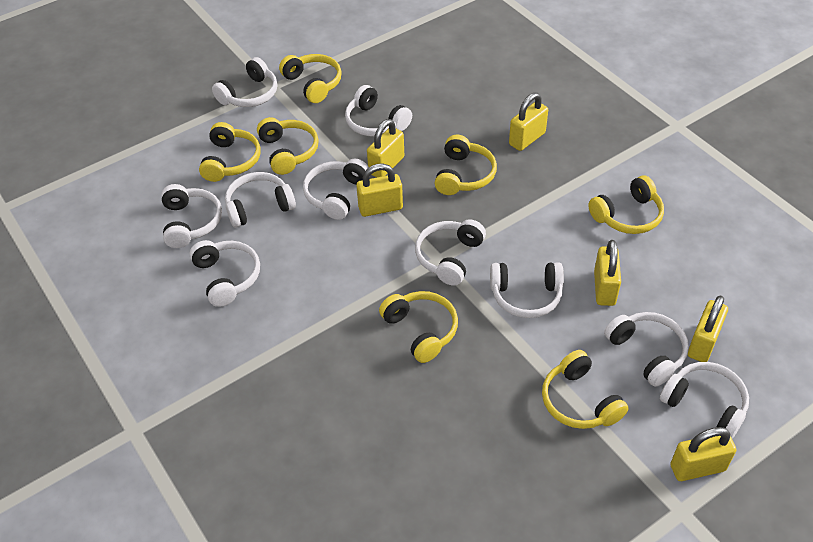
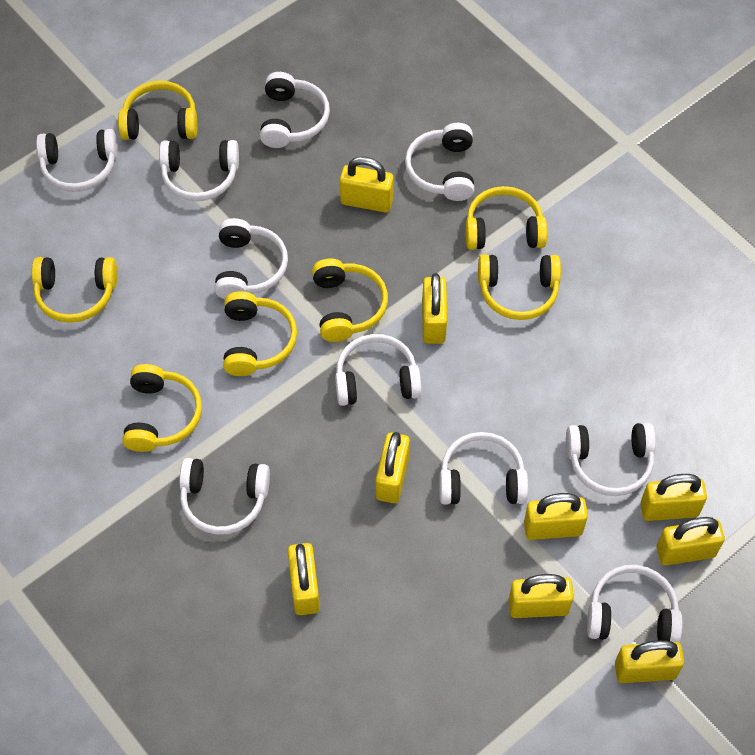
yellow padlock: [356,163,403,217] [367,119,404,177] [509,93,548,151] [594,240,621,306] [670,427,736,481] [688,295,728,362] = 6 -> [288,543,320,615] [340,156,394,213] [376,432,410,503] [422,273,447,344] [509,574,574,618] [524,493,588,540] [615,640,684,683] [640,474,707,521] [657,517,725,565] = 9

